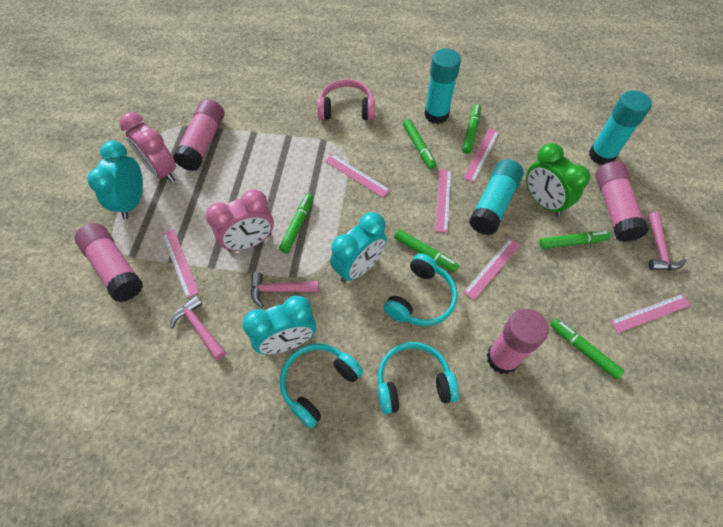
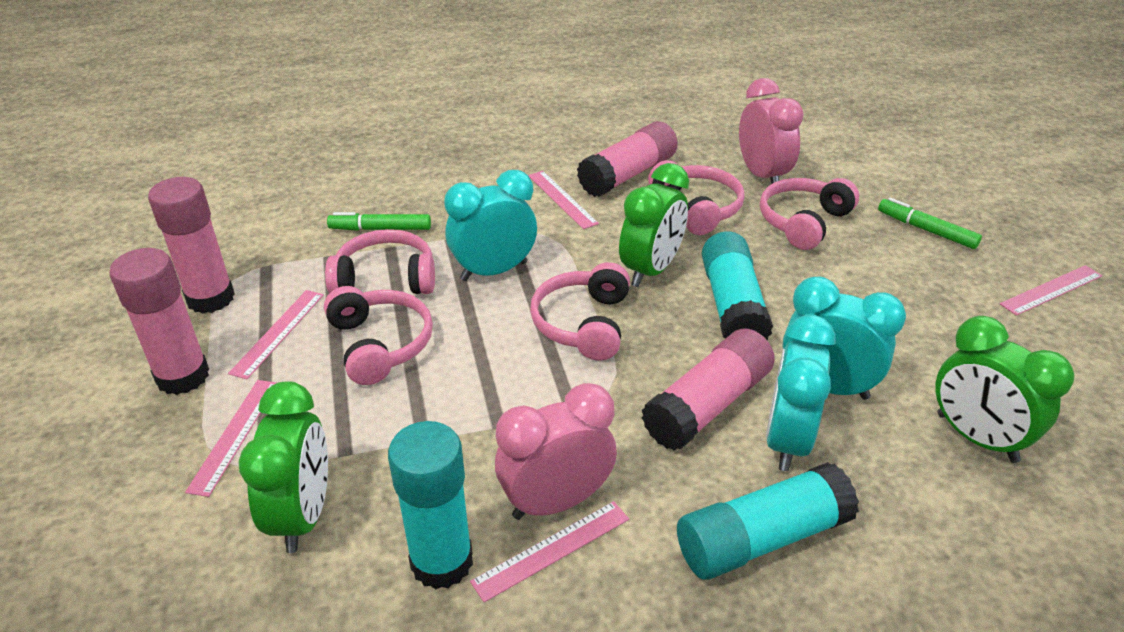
green clock: [526,143,590,217] = 1 -> [238,381,328,553] [619,163,689,287] [935,316,1074,463] = 3
green marker: [279,194,314,253] [394,229,459,272] [403,119,436,169] [462,104,481,154] [539,231,611,249] [550,319,624,380] = 6 -> [327,212,431,231] [878,198,982,249] = 2
pink hammer: [170,295,226,360] [251,272,319,308] [648,212,686,270] = 3 -> none = 0
pink headphones: [317,79,375,120] = 1 -> [324,286,433,385] [325,229,435,294] [530,262,630,361] [648,160,745,235] [760,178,859,250] = 5
pink ruler: [162,229,199,298] [325,154,390,197] [435,169,451,233] [463,128,499,182] [463,238,520,300] [610,294,691,333] = 6 -> [185,380,276,497] [228,290,324,380] [470,501,629,602] [528,171,599,229] [1000,265,1102,316] = 5
turquoise headphones: [280,343,363,428] [378,342,459,414] [384,253,458,326] = 3 -> none = 0

